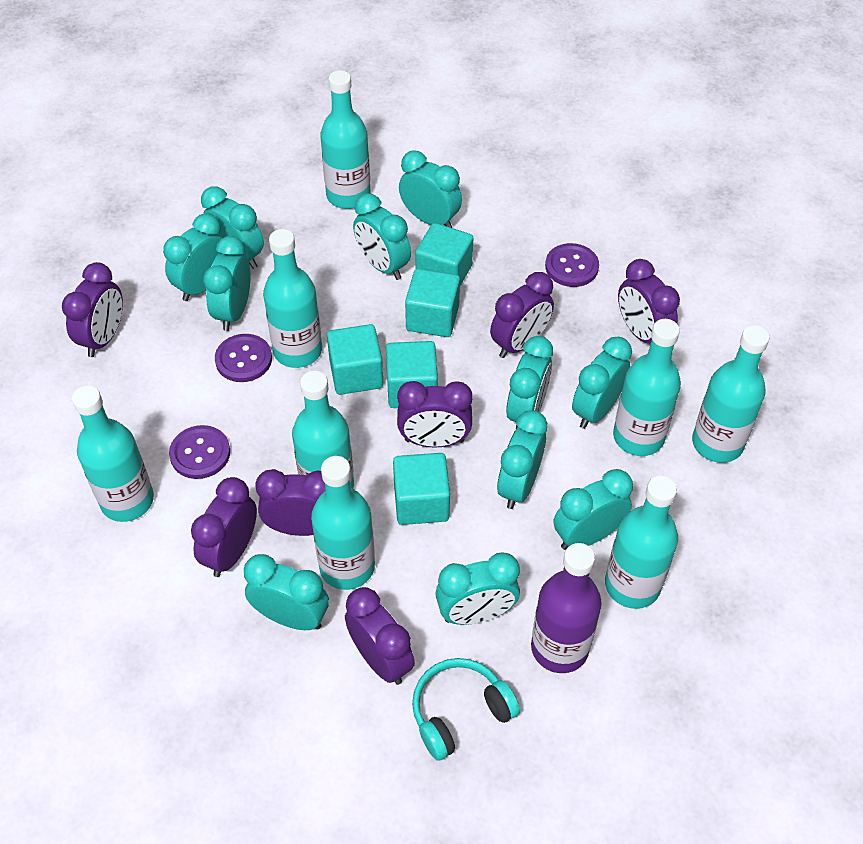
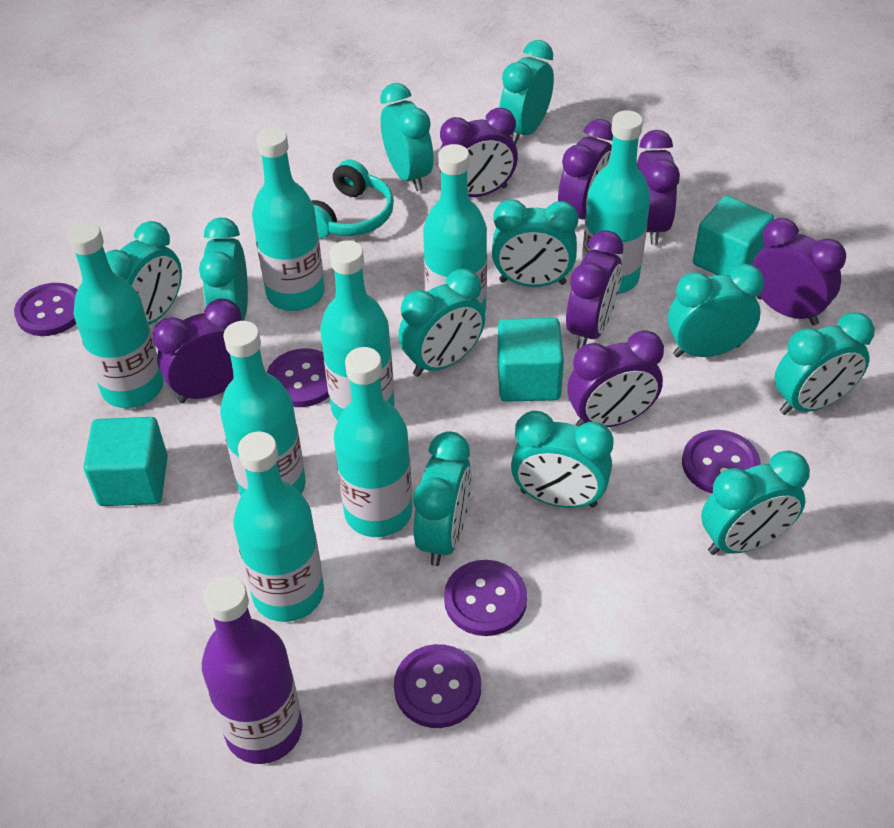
purple button: [169,425,230,479] [215,334,272,382] [545,243,599,287] = 3 -> [14,283,78,336] [267,349,329,407] [394,644,481,728] [444,560,527,636] [682,430,760,493] = 5
turquoise cube: [327,324,383,395] [386,341,438,408] [393,453,450,525] [405,269,460,337] [415,223,473,286] = 5 -> [83,417,168,506] [497,318,564,402] [693,196,774,275] = 3

